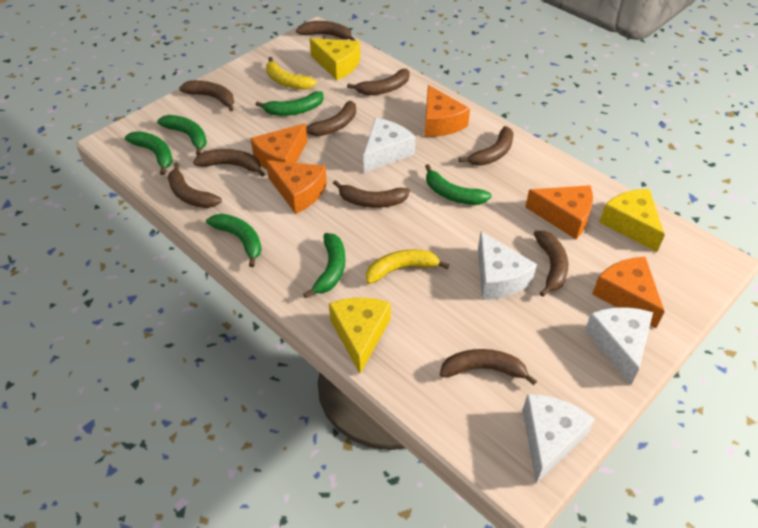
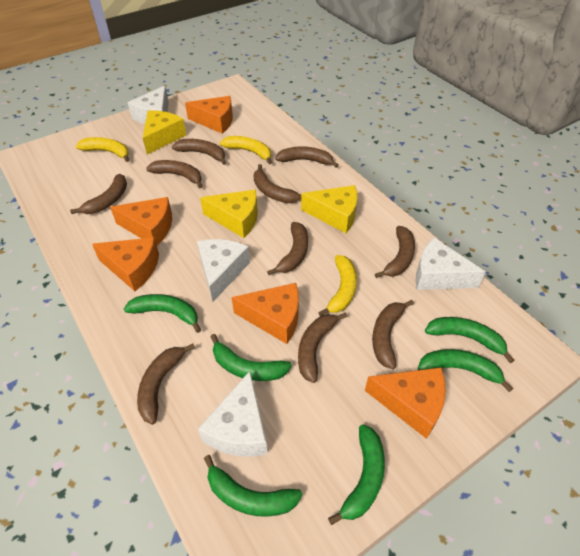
yellow banana: [266,57,317,90] [366,250,449,284] = 2 -> [75,137,129,162] [220,136,272,165] [318,255,357,316] = 3

